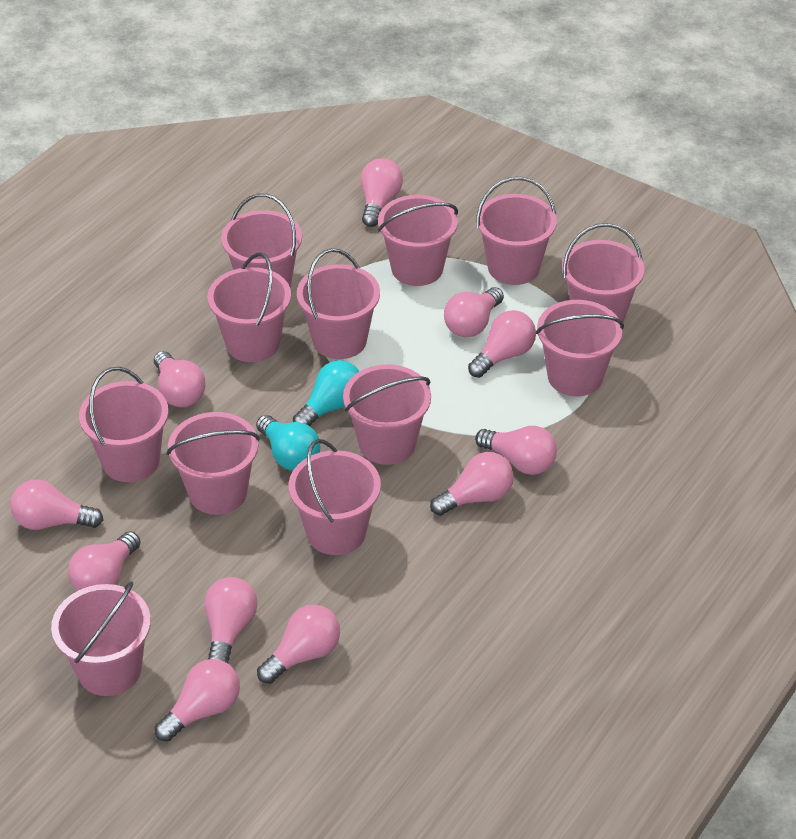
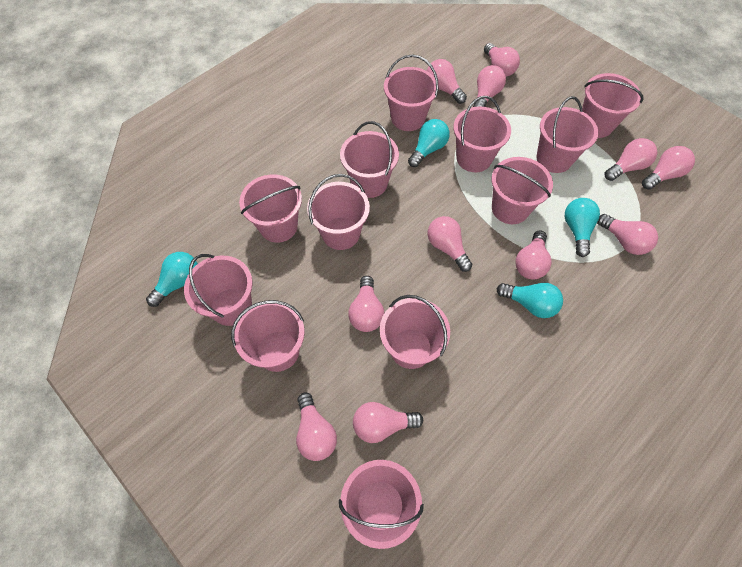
turquoise light bulb: [256,415,320,471] [293,360,360,426] = 2 -> [146,252,198,307] [408,119,450,167] [496,283,563,318] [565,198,600,257] = 4

